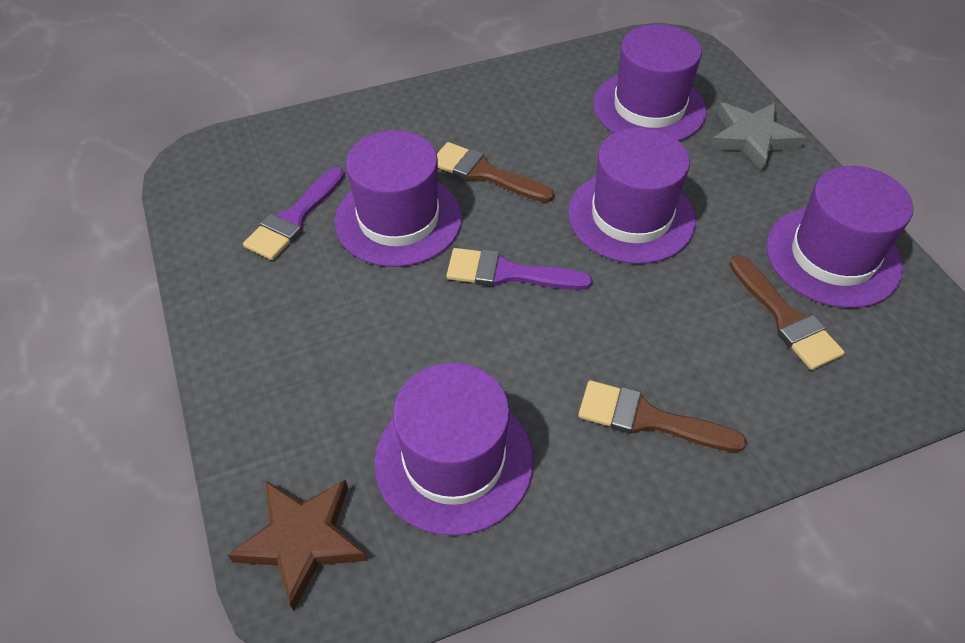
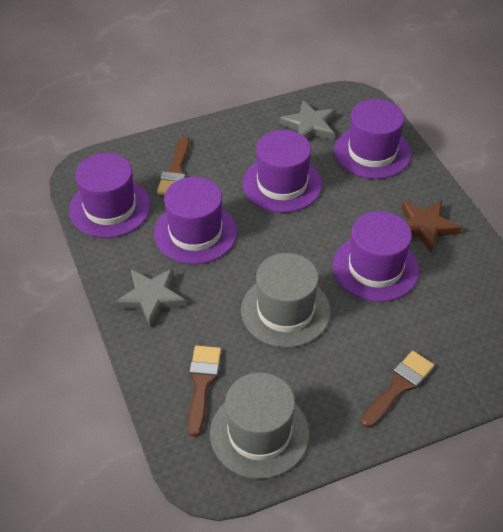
grey hat: none = 0 -> [210,372,310,479] [241,253,331,348] = 2
grey star: [709,103,806,172] = 1 -> [115,268,186,328] [279,100,336,140] = 2
purple brush: [243,167,345,260] [446,248,592,290] = 2 -> none = 0

